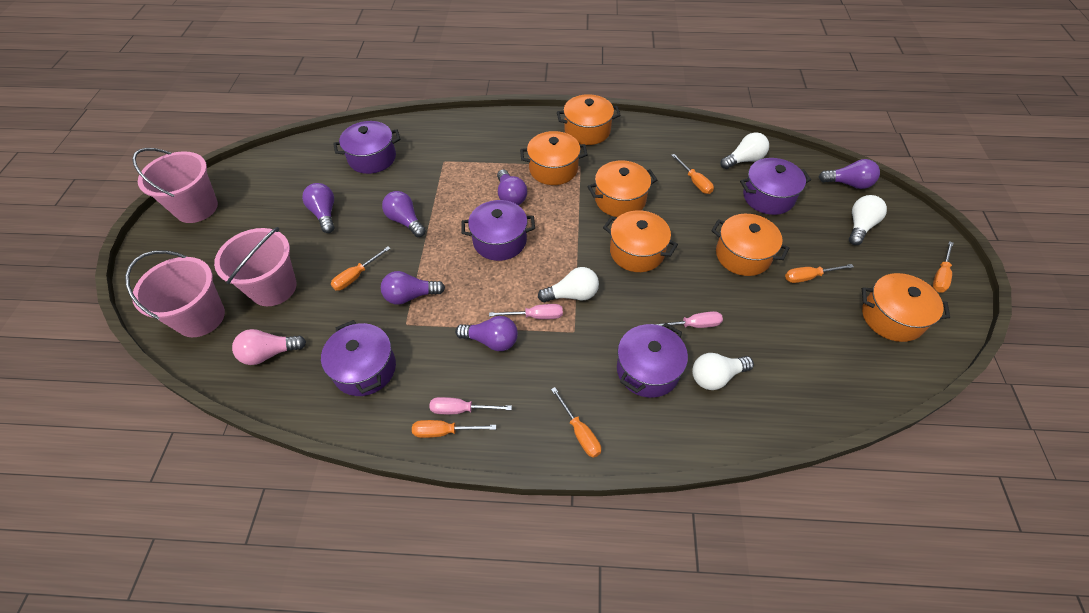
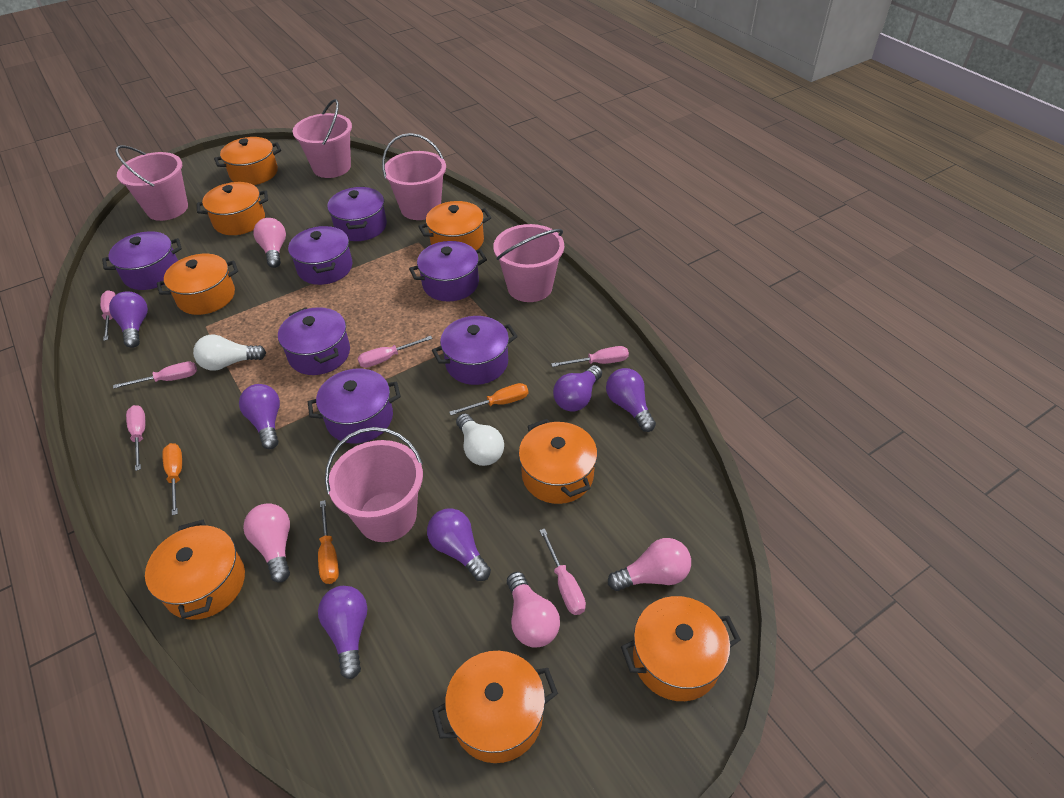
orange pot: [520,131,587,185] [557,94,621,145] [588,160,657,217] [603,210,678,272] [711,214,789,276] [862,273,950,342] = 6 -> [145,520,245,620] [157,254,238,315] [197,182,268,235] [214,137,281,185] [418,201,492,250] [432,651,558,763] [519,419,597,504] [621,596,741,701] = 8
orange screwdriver: [331,246,391,291] [412,420,496,438] [551,387,601,458] [671,154,714,194] [785,264,854,283] [933,241,953,292] = 6 -> [162,443,182,516] [318,500,339,584] [449,383,528,415] = 3
pink bucket: [125,250,225,337] [132,148,218,223] [214,227,297,306] = 3 -> [115,145,188,221] [293,99,352,178] [325,427,423,542] [382,133,446,220] [493,224,564,302] = 5
pink light bulb: [232,329,306,365] = 1 -> [243,503,290,583] [253,218,286,268] [507,572,560,648] [608,538,691,591] = 4
pink screwdriver: [430,397,512,414] [489,304,563,319] [654,311,723,328] = 3 -> [100,290,116,341] [113,362,197,389] [126,405,145,471] [358,336,433,368] [539,528,586,615] [551,346,629,367] = 6
purple pot: [321,320,396,396] [333,121,400,174] [462,200,535,261] [617,323,688,398] [740,158,811,215] = 5 -> [102,231,182,290] [278,307,350,375] [288,225,352,285] [308,369,401,443] [327,186,387,241] [409,241,487,301] [432,316,518,385] = 7
white light bulb: [538,267,599,302] [692,353,754,390] [720,132,769,169] [849,195,887,245] = 4 -> [193,335,266,371] [456,414,504,466] = 2

